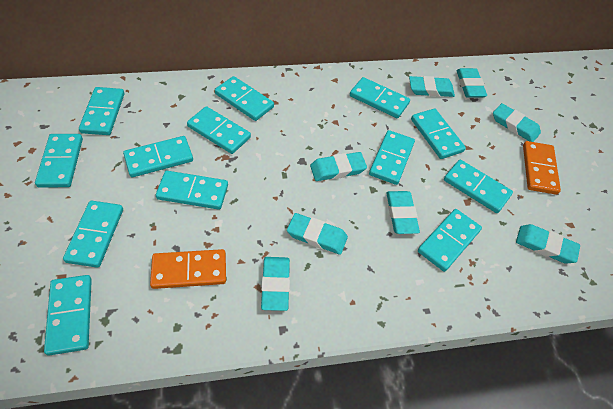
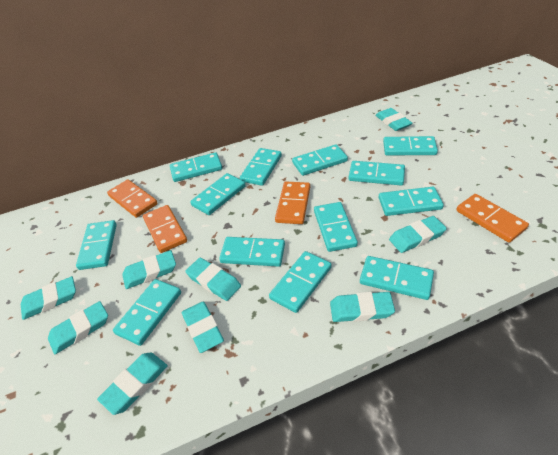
orange domino: [150,249,226,289] [523,141,561,195] = 2 -> [107,180,158,218] [143,205,187,253] [275,182,310,224] [456,194,529,243] = 4
turquoise eraser: [261,257,290,311] [287,213,348,255] [310,152,367,181] [386,191,420,234] [409,76,455,97] [456,68,487,98] [493,103,541,142] [516,224,580,264] = 8 -> [21,276,76,320] [48,301,108,354] [97,352,168,415] [122,250,176,289] [182,302,224,353] [185,258,241,301] [330,292,395,322] [375,108,412,131] [389,216,447,253] = 9

